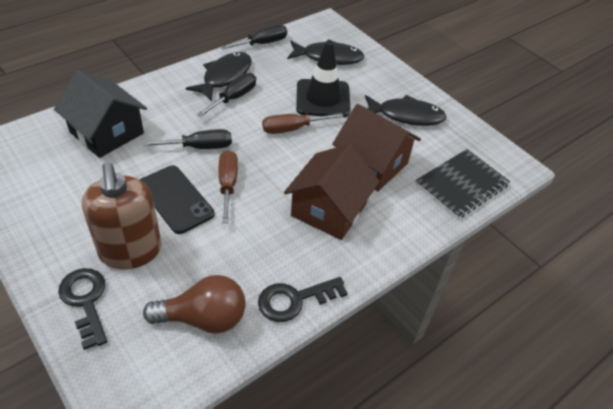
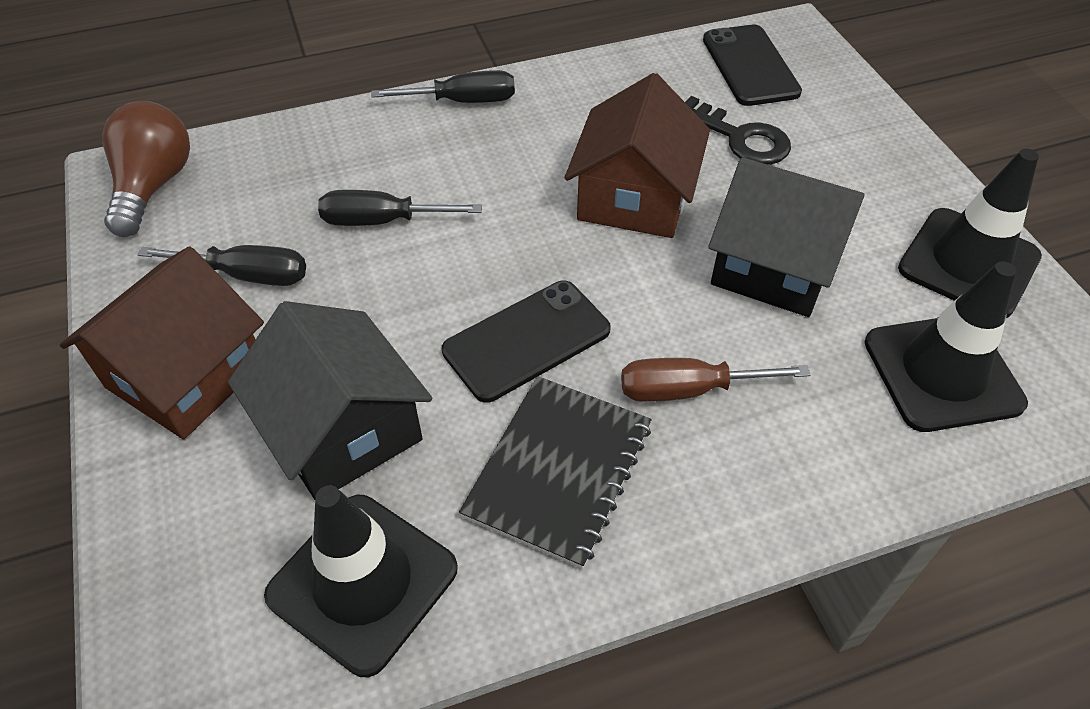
black fish: [186,52,252,102] [287,39,365,65] [365,95,447,126] = 3 -> none = 0
black house: [54,70,147,158] = 1 -> [228,301,432,500] [708,157,865,317] = 2
black key: [58,268,107,350] [258,277,348,322] = 2 -> [685,96,791,165] = 1
black phone: [140,165,215,234] = 1 -> [442,281,611,403] [703,25,802,106] = 2
black traffic cone: [296,41,351,117] = 1 -> [264,485,458,677] [865,261,1028,432] [898,149,1042,318] = 3
brown screwdriver: [219,150,238,223] [262,113,344,134] = 2 -> [621,358,810,402] = 1
brown soap dispenser: [82,163,161,269] = 1 -> none = 0

